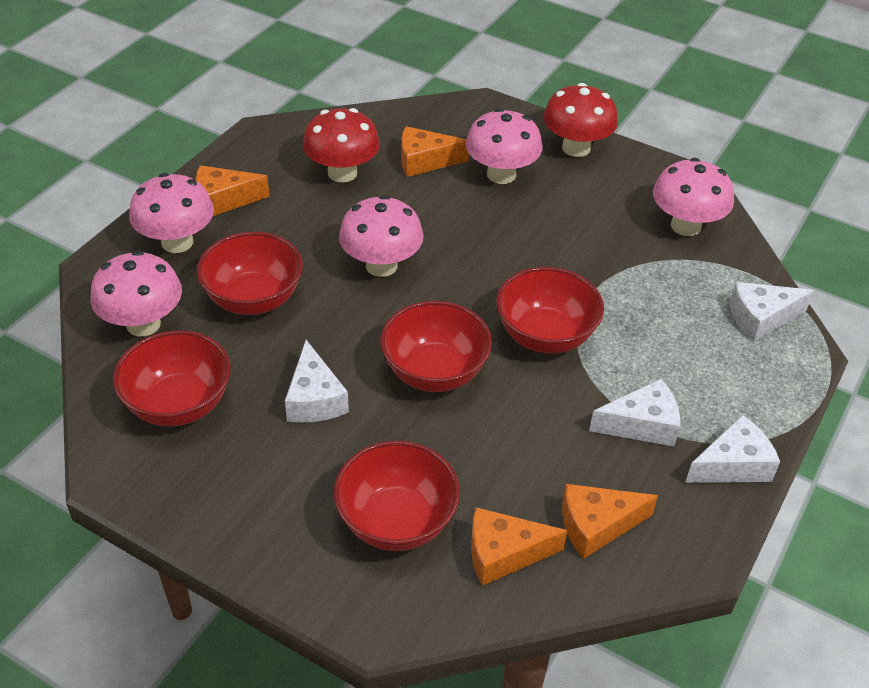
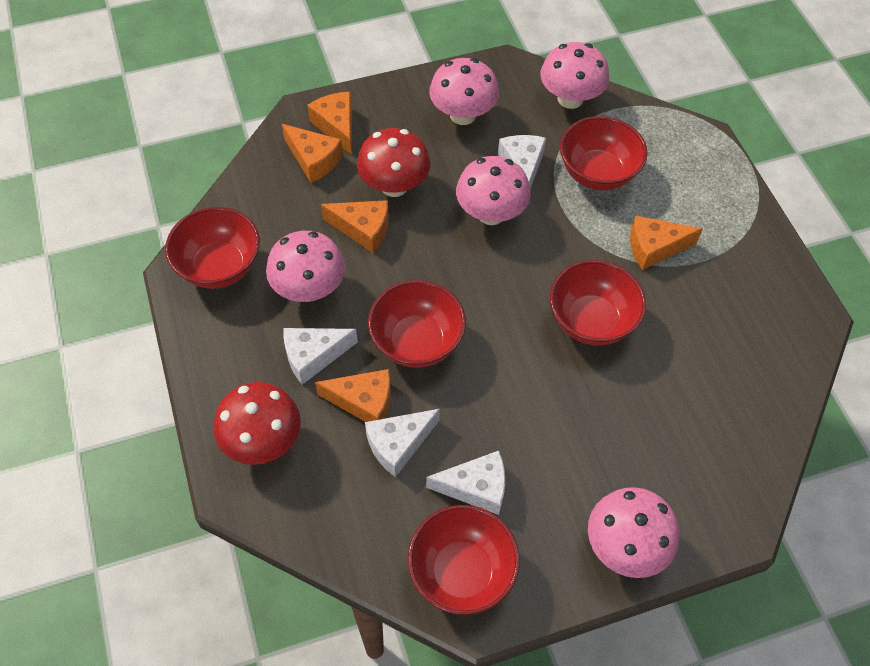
orange cheese: [195,165,270,216] [401,126,469,177] [471,507,568,586] [562,484,658,559] = 4 -> [282,124,343,183] [307,92,352,155] [315,369,391,422] [321,200,389,253] [630,215,703,270] = 5

